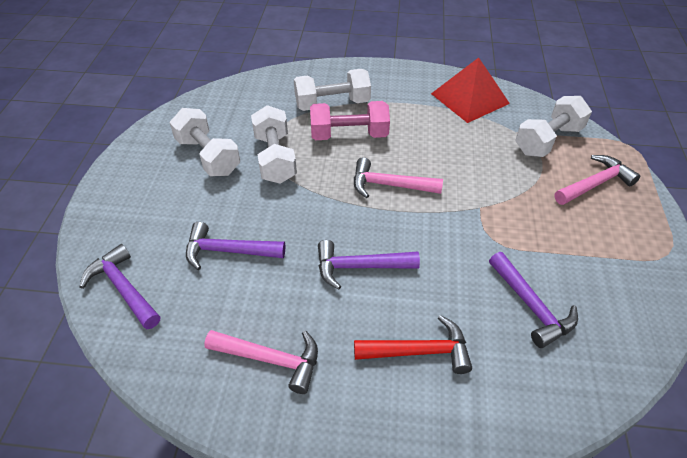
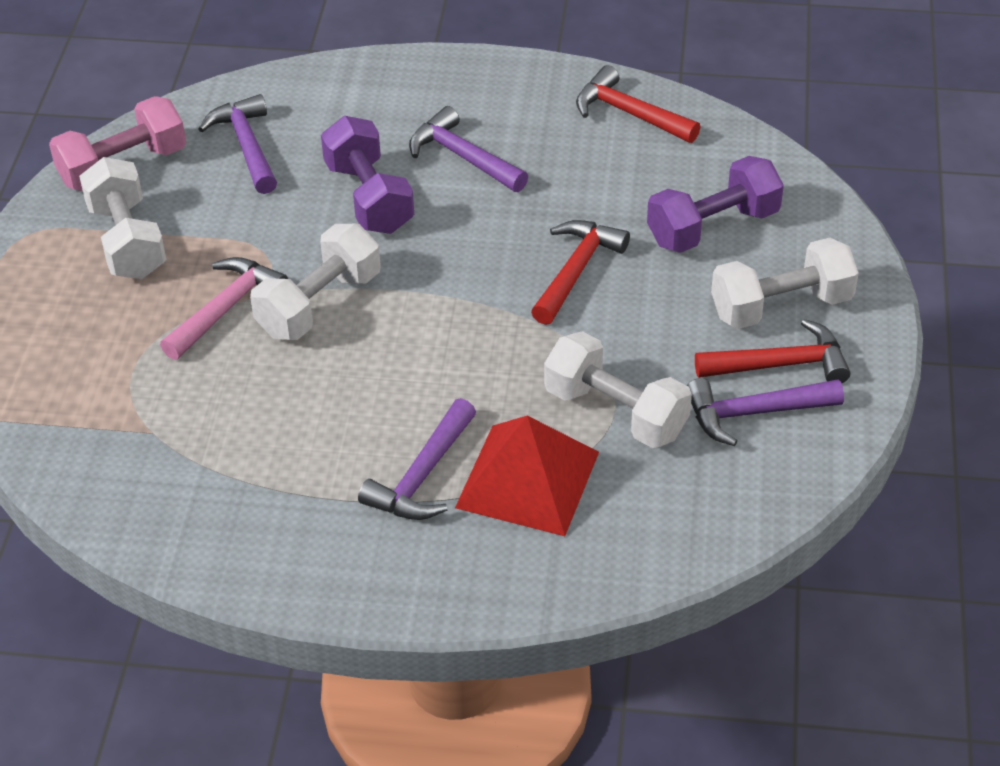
pink hammer: [204,330,318,394] [354,157,443,198] [554,155,640,205] = 3 -> [160,257,288,360] = 1
purple dumbbell: none = 0 -> [321,116,414,234] [647,156,784,253] = 2
red hammer: [354,315,472,374] = 1 -> [531,220,630,325] [576,65,700,143] [695,319,851,383] = 3

